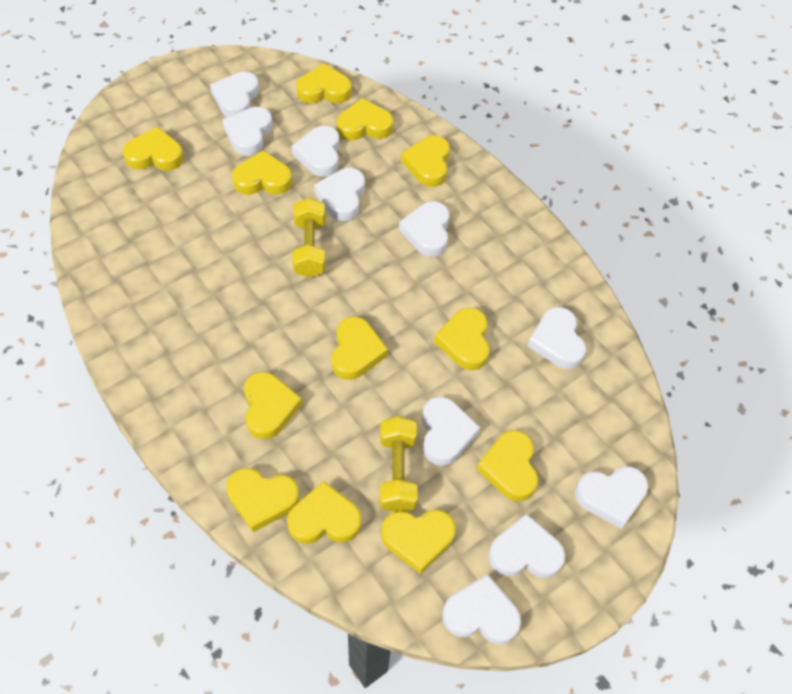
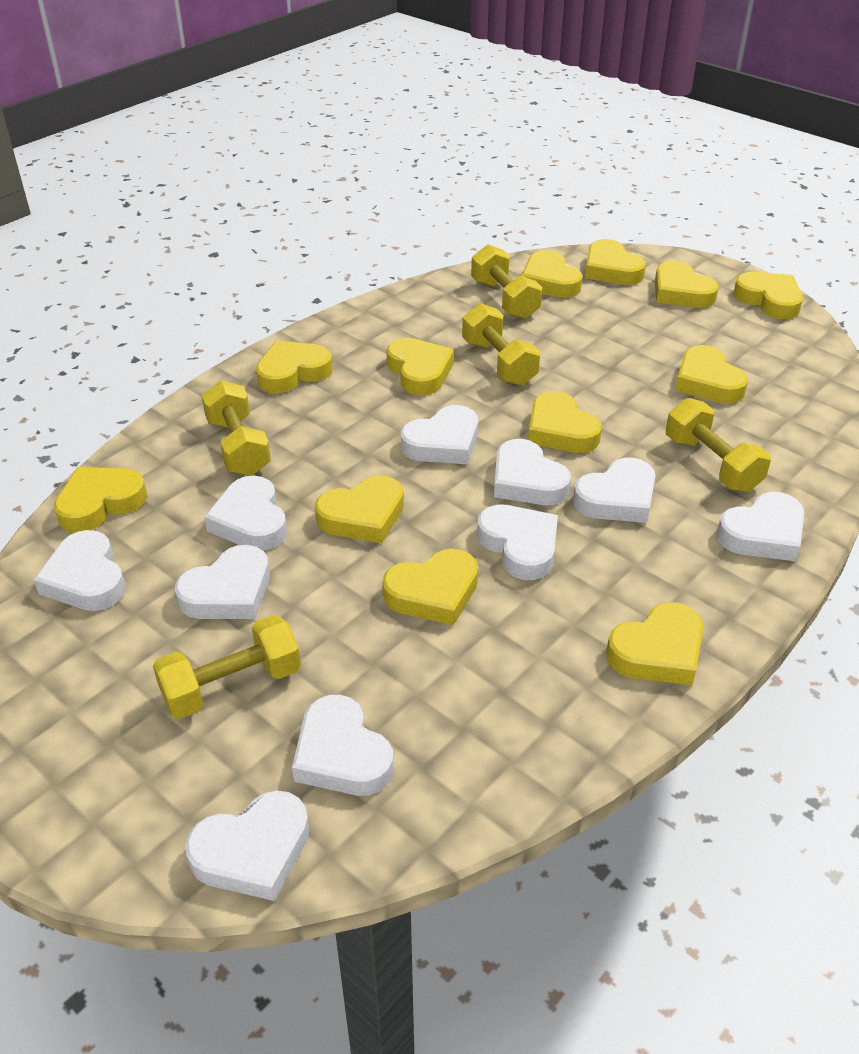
yellow dumbbell: [292,198,325,278] [380,416,418,512] = 2 -> [153,615,301,719] [202,380,271,476] [462,303,540,386] [471,244,542,319] [666,398,771,492] = 5

